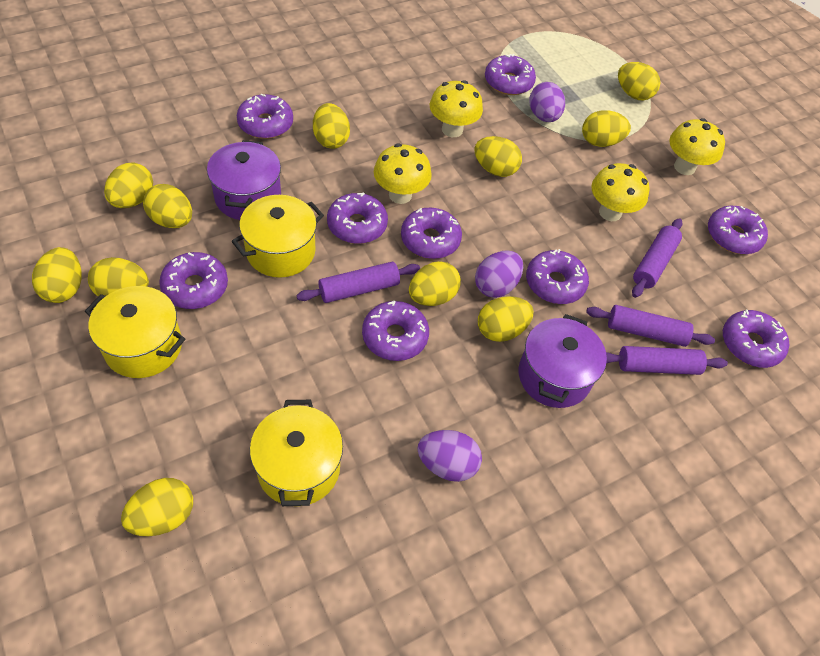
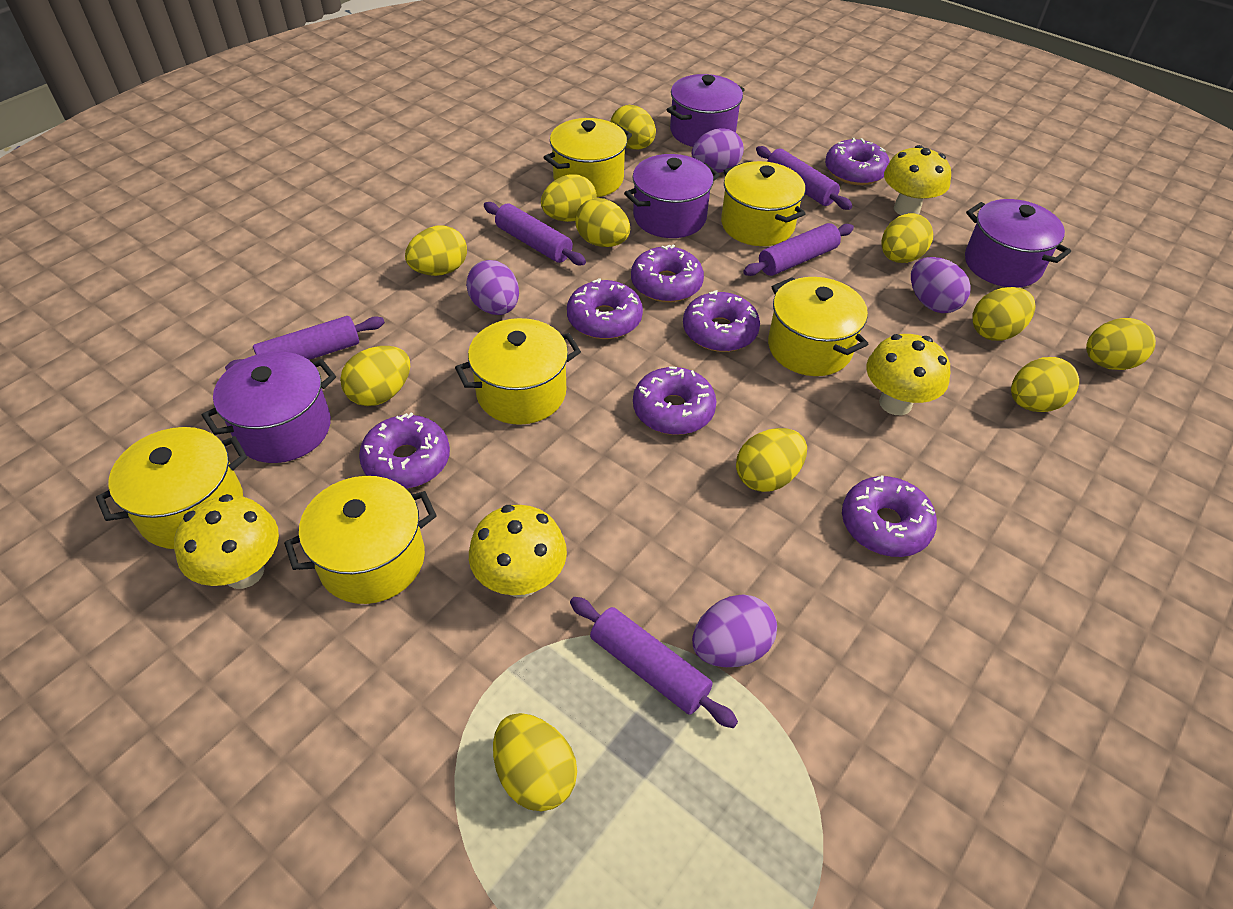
purple donut: [159,252,228,309] [237,94,293,139] [327,192,388,244] [362,301,429,361] [401,207,462,259] [485,54,536,95] [526,249,589,304] [708,206,768,254] [723,310,789,368] = 9 -> [359,413,450,489] [567,278,643,339] [631,245,704,302] [633,366,717,435] [683,290,760,352] [825,138,890,185] [842,475,937,557] = 7
purple egg: [417,430,482,482] [475,250,523,298] [529,82,565,122] = 3 -> [466,260,519,315] [692,128,744,173] [692,594,777,667] [911,257,971,313] = 4
purple pot: [207,140,281,220] [519,314,607,408] = 2 -> [201,351,336,463] [624,154,720,238] [667,74,745,147] [965,199,1071,288] = 4
purple rolling pin: [296,262,420,303] [586,305,715,347] [606,346,728,375] [632,218,682,298] = 4 -> [225,316,385,371] [484,202,586,265] [570,597,738,728] [743,223,854,276] [756,146,853,210] = 5
yellow pot: [85,286,185,378] [231,195,324,277] [250,400,343,506] = 3 -> [96,427,247,549] [284,476,437,604] [455,318,581,425] [543,118,632,197] [721,161,805,246] [768,277,868,376] = 6

